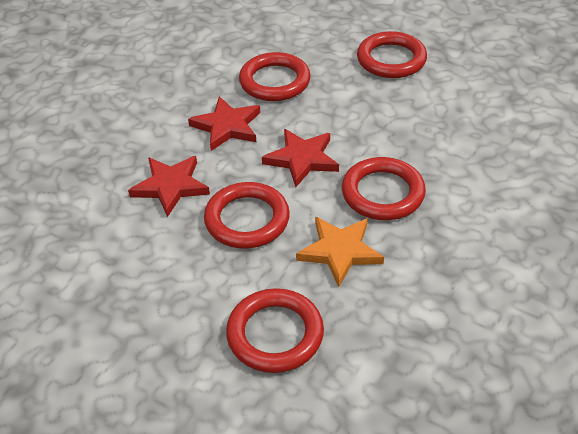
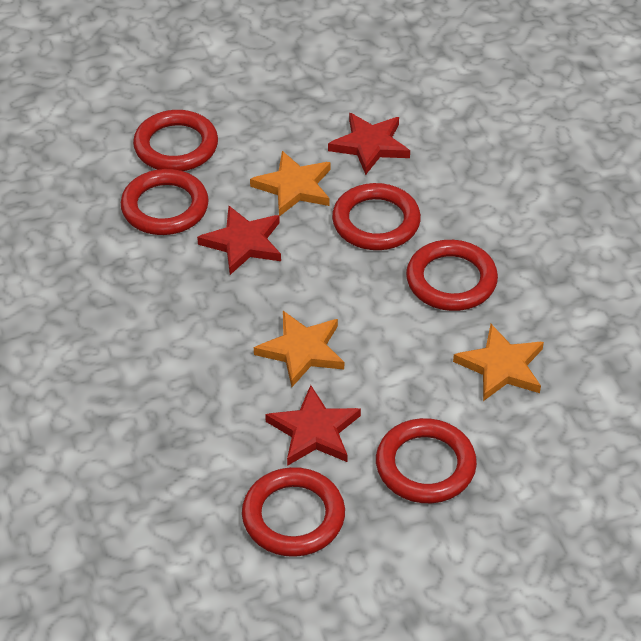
orange star: [296,217,384,287] = 1 -> [250,151,330,217] [254,311,344,387] [453,324,544,401] = 3
red ring: [204,182,290,249] [226,288,324,373] [239,52,311,101] [342,157,426,220] [357,31,427,78] = 5 -> [121,169,209,235] [133,110,218,171] [242,467,345,557] [332,183,421,250] [376,418,477,503] [406,240,498,311] = 6

